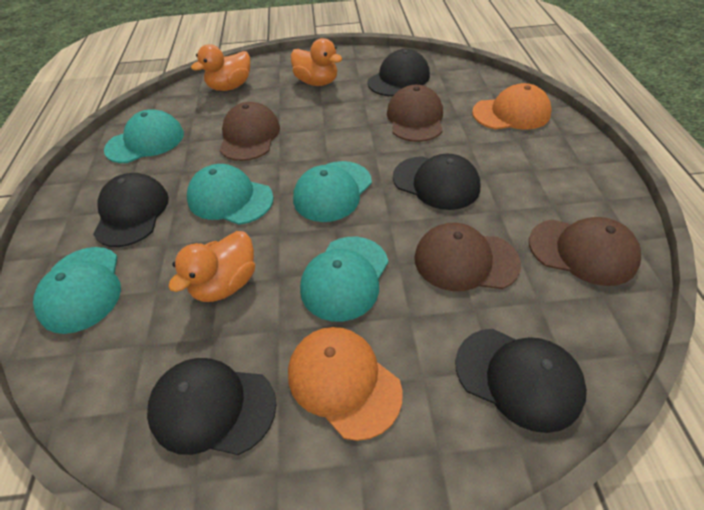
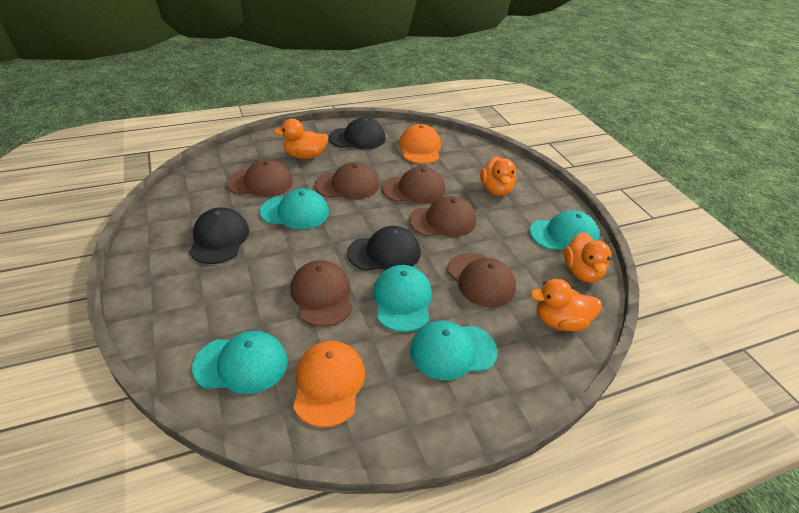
black cap: [93,173,169,247] [147,358,276,455] [367,49,430,96] [393,154,480,210] [455,329,587,433] = 5 -> [189,207,249,264] [329,117,385,149] [347,226,421,271] = 3
brown cap: [219,102,280,161] [387,85,443,142] [414,223,521,291] [529,217,641,286] = 4 -> [226,159,293,197] [290,260,353,327] [314,162,379,199] [382,166,445,204] [409,196,476,237] [447,253,516,307] = 6
orange duck: [168,231,255,302] [191,44,250,91] [291,38,342,86] = 3 -> [273,119,328,159] [480,156,517,196] [530,279,602,331] [564,232,611,283] = 4

